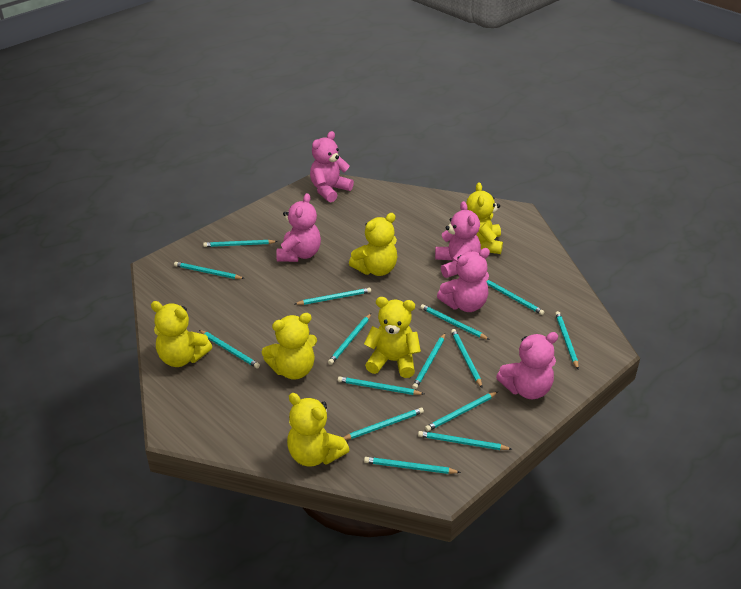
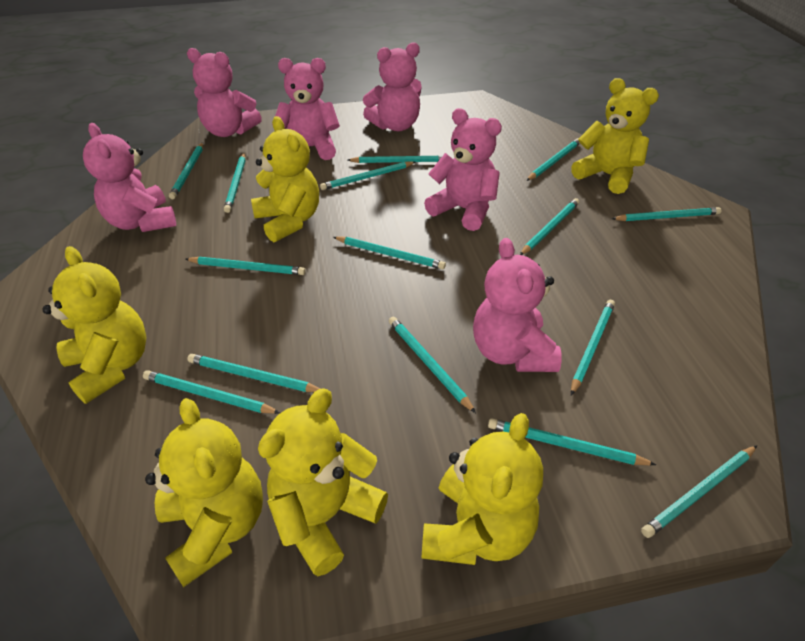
pink teddy bear: [276,193,321,262] [310,131,354,202] [435,201,481,278] [437,248,490,312] [496,332,558,399] = 5 -> [83,123,176,232] [187,48,262,137] [272,58,340,160] [363,42,422,131] [424,108,502,231] [473,238,562,372] = 6

